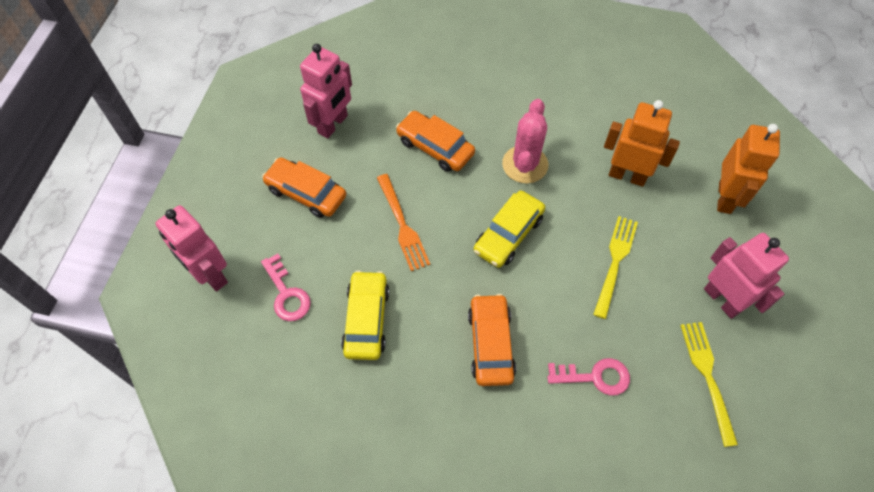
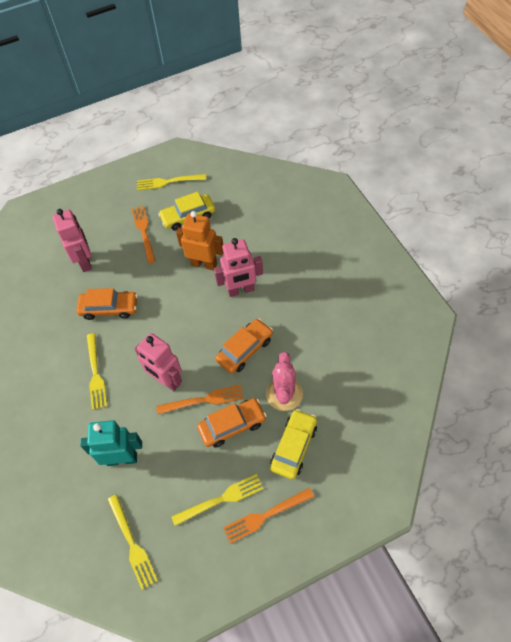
orange fork: [377,174,430,271] = 1 -> [132,206,156,263] [156,384,244,414] [223,488,314,544] = 3
orange robot: [604,100,680,187] [717,124,780,214] = 2 -> [176,211,223,271] = 1
pink key: [261,254,311,321] [547,358,630,396] = 2 -> none = 0
turquoise robot: none = 0 -> [80,420,142,466] = 1
yellow fork: [593,216,638,319] [680,322,738,447] = 2 -> [87,333,107,410] [108,494,158,590] [137,174,206,191] [171,474,263,526] = 4

